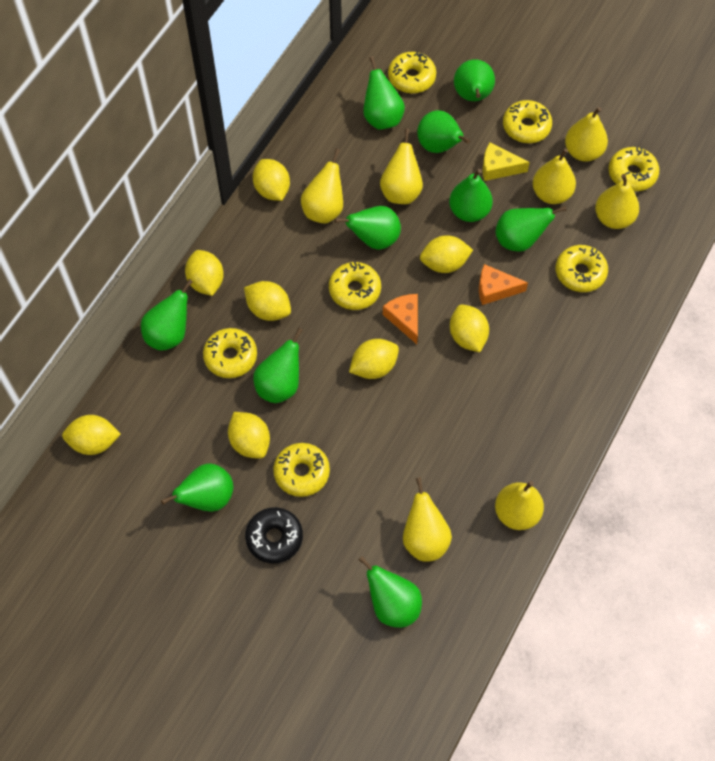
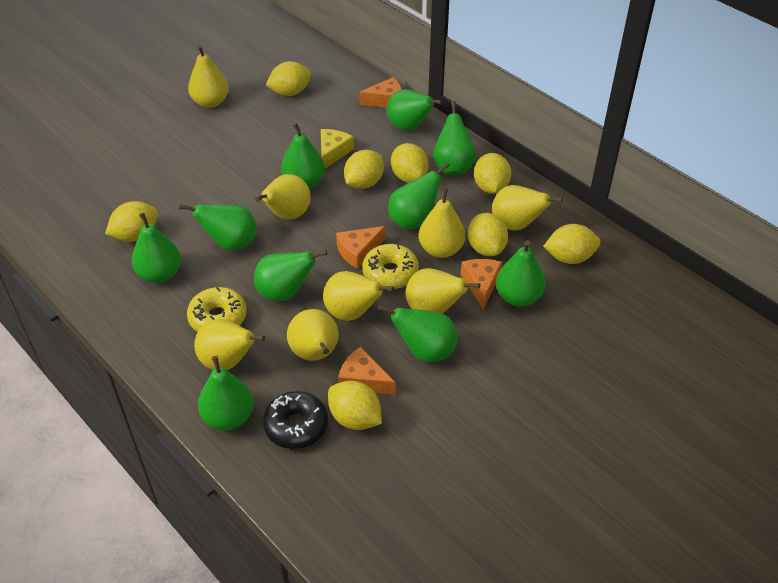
orange cheese: [383,294,418,344] [479,264,528,305] = 2 -> [336,226,385,269] [338,347,395,395] [359,77,402,108] [461,259,502,310] = 4
yellow donut: [203,328,257,378] [273,443,330,497] [329,262,381,310] [388,52,436,93] [503,100,552,143] [556,245,608,292] [609,147,659,191] = 7 -> [187,287,247,332] [362,244,419,289] = 2
yellow pear: [301,149,343,223] [380,129,423,204] [403,477,452,562] [495,481,544,530] [533,148,576,204] [565,107,608,162] [595,174,639,229] = 7 -> [188,45,229,108] [194,319,265,370] [255,174,311,219] [287,309,339,361] [323,271,394,321] [405,268,480,314] [419,187,465,258] [492,185,563,231] = 8

